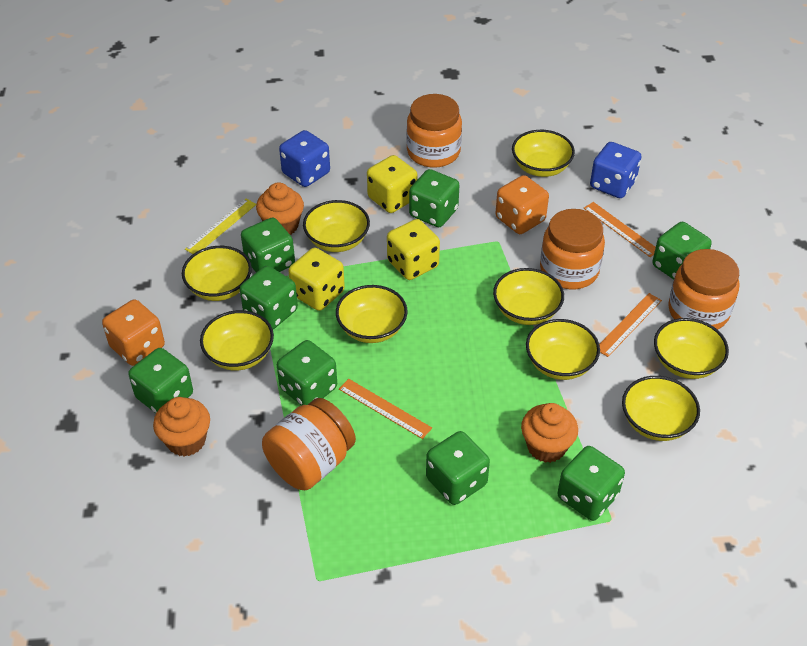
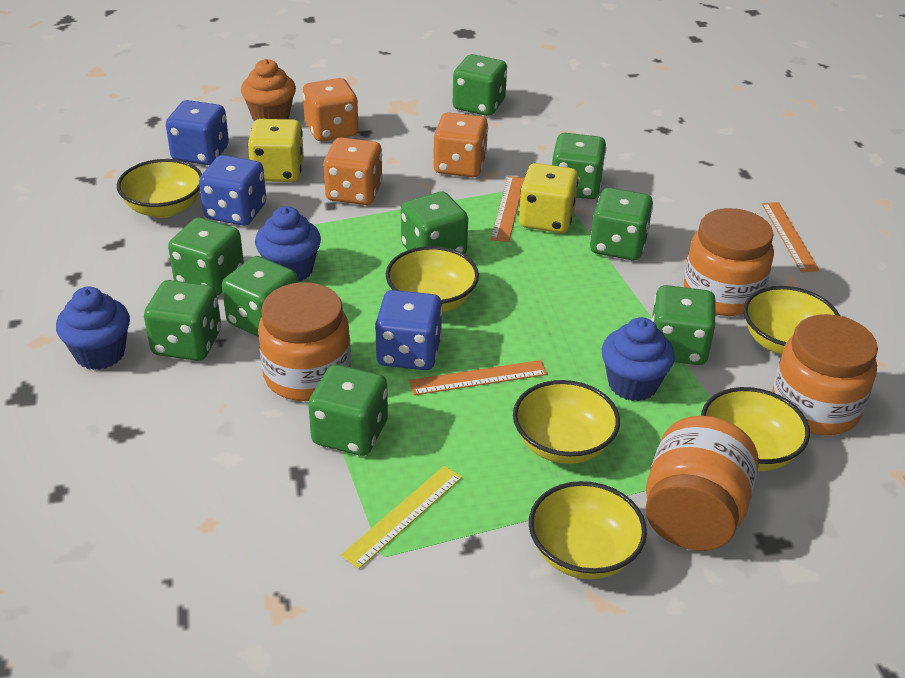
blue cupcake: none = 0 -> [56,287,130,370] [255,206,321,282] [602,317,675,401] = 3
blue dice: [279,130,330,187] [590,142,641,198] = 2 -> [166,100,229,165] [199,155,266,226] [375,290,442,370] = 3
green dice: [128,348,193,413] [240,266,298,329] [241,218,295,272] [277,340,337,406] [409,169,459,227] [426,431,490,505] [558,446,625,521] [652,222,712,280] = 8 -> [144,280,221,361] [168,218,244,296] [222,256,298,337] [308,364,388,456] [401,192,468,254] [453,54,507,116] [552,133,606,199] [590,188,653,261] [651,285,716,365] = 9
orange cupcake: [153,397,210,457] [256,182,304,235] [521,403,578,463] = 3 -> [241,59,296,121] = 1
orange dice: [102,299,165,366] [495,175,549,234] = 2 -> [303,78,359,141] [323,137,383,205] [433,112,488,177] = 3
yellow bowl: [182,246,252,301] [200,310,274,371] [303,200,370,252] [336,285,408,343] [493,268,564,325] [512,130,575,177] [526,319,600,380] [622,376,700,441] [654,318,729,379] = 9 -> [117,159,202,218] [386,246,479,312] [513,380,620,464] [529,481,647,579] [701,387,810,471] [743,286,840,355] = 6
yellow dice: [288,248,345,311] [367,155,417,213] [387,219,440,280] = 3 -> [248,119,304,182] [519,163,579,233] = 2

